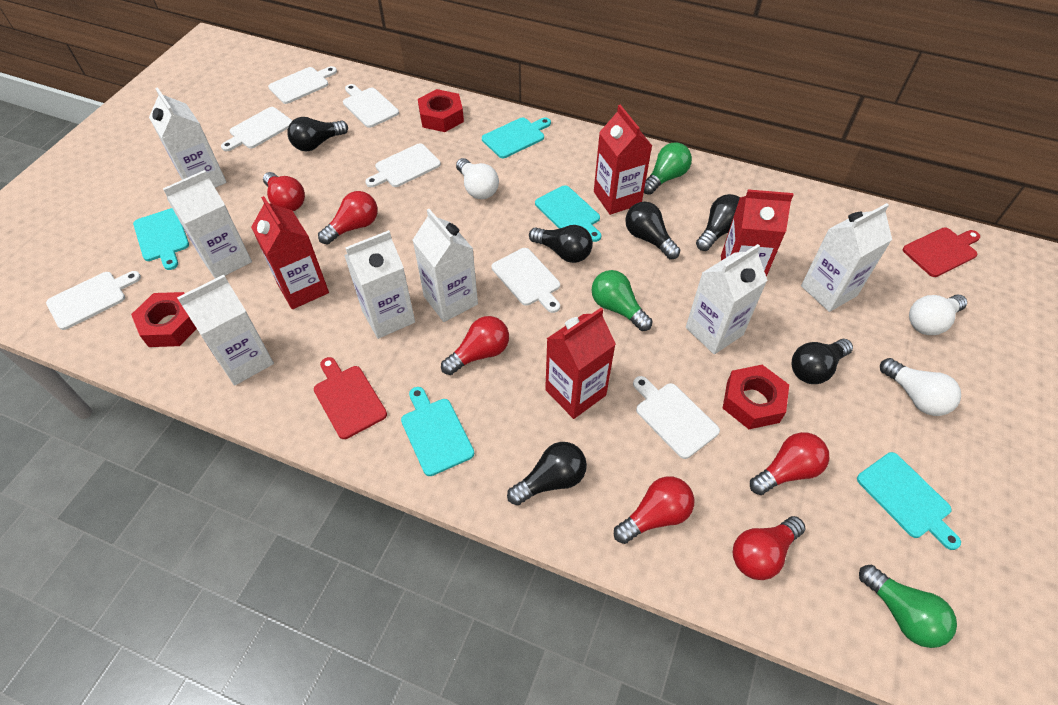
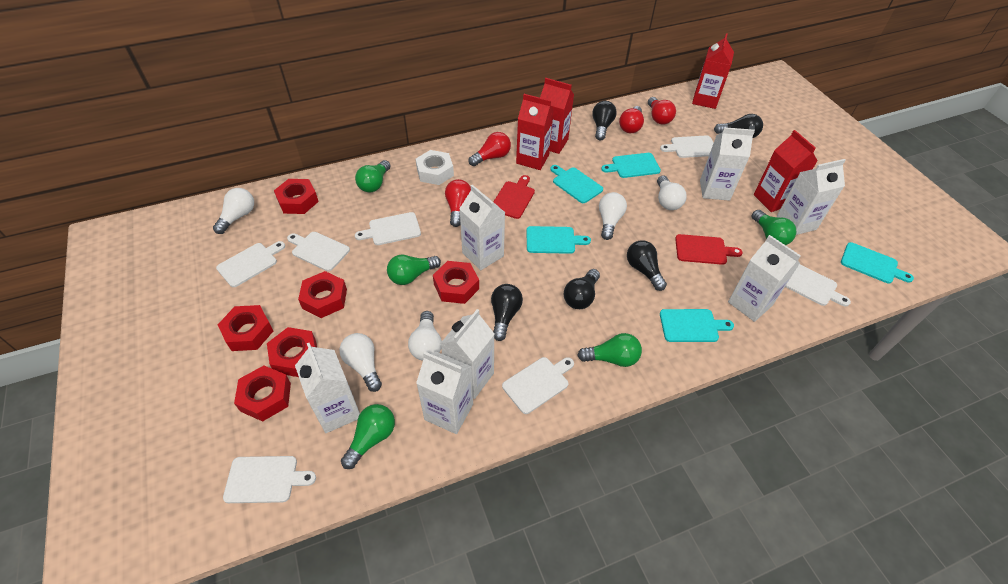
black light bulb: [288,117,348,151] [507,442,587,505] [529,225,593,263] [625,202,680,259] [696,194,740,251] [792,339,853,384] = 6 -> [491,284,523,341] [564,269,600,309] [592,101,617,140] [627,240,667,291] [714,114,763,138] = 5
green light bulb: [592,270,652,331] [644,142,692,195] [859,565,957,648] = 3 -> [341,404,395,469] [355,160,391,192] [387,255,441,285] [577,333,642,367] [752,210,796,245] = 5
red light bulb: [263,172,305,211] [318,191,378,245] [441,316,509,375] [614,476,694,544] [733,516,805,580] [750,432,829,495] = 6 -> [445,179,471,227] [468,132,511,166] [619,106,644,133] [648,97,676,125] = 4
red nut: [131,292,197,347] [418,89,464,132] [723,365,789,429] = 3 -> [218,305,273,351] [234,366,291,422] [267,327,317,377] [274,179,319,214] [298,271,347,318] [433,261,479,304] = 6
white light bulb: [456,158,499,199] [880,358,961,416] [909,294,967,335] = 3 -> [213,188,254,234] [340,333,382,392] [408,311,442,361] [599,192,627,240] [657,175,687,210] = 5
white nut: none = 0 -> [416,150,454,185] = 1

